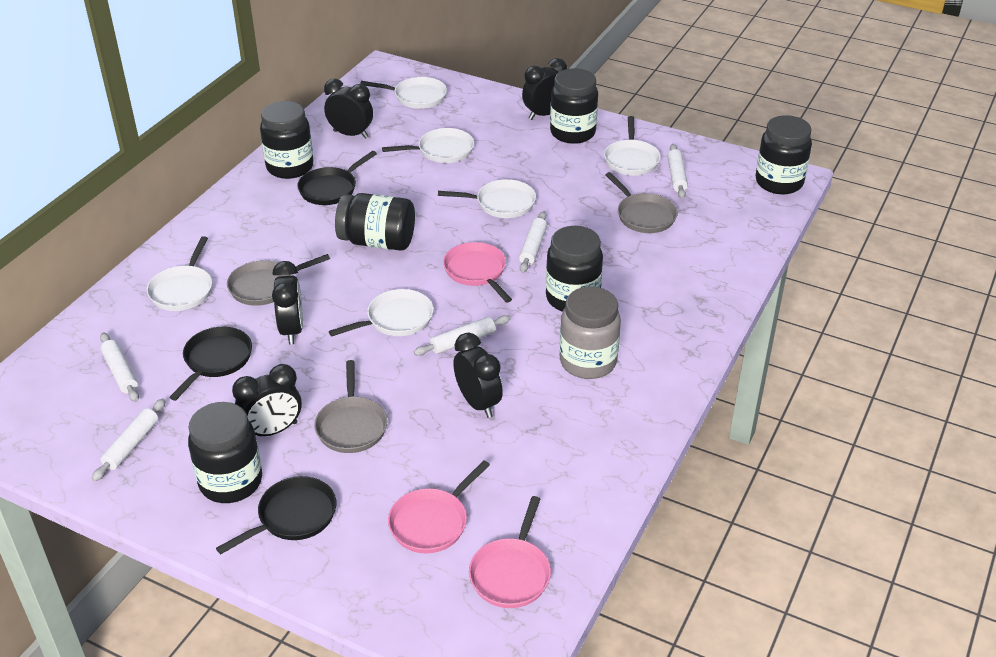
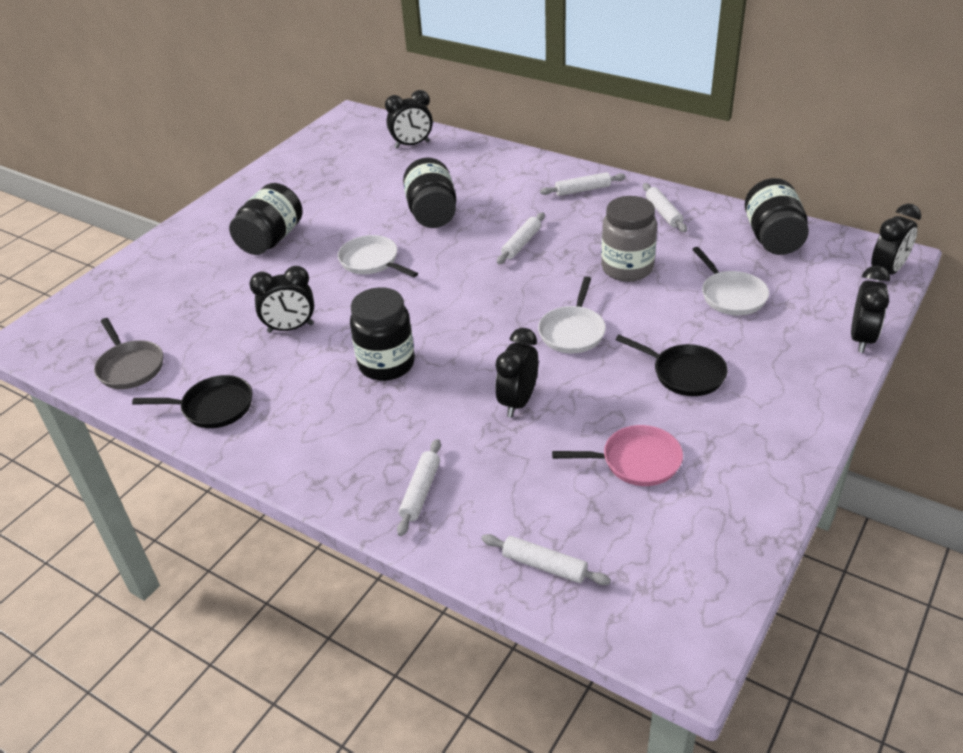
black jar: [188,402,262,503] [260,101,313,179] [335,193,415,251] [546,226,603,312] [550,68,598,144] [755,115,812,194] = 6 -> [229,183,303,255] [350,287,415,381] [403,158,456,228] [745,178,809,255] = 4
black pan: [169,327,252,401] [216,476,336,554] [297,151,377,205] = 3 -> [132,375,252,428] [615,335,728,396] = 2
grey pan: [227,254,330,306] [314,360,388,453] [606,172,678,233] = 3 -> [94,318,163,389] = 1
pink pan: [388,460,490,553] [443,242,512,303] [469,496,551,608] = 3 -> [552,425,683,486] = 1
white pan: [147,236,212,311] [329,289,433,336] [360,77,447,109] [382,128,474,163] [438,179,536,218] [604,116,661,176] = 6 -> [338,235,418,278] [538,277,606,353] [692,247,769,315] = 3

